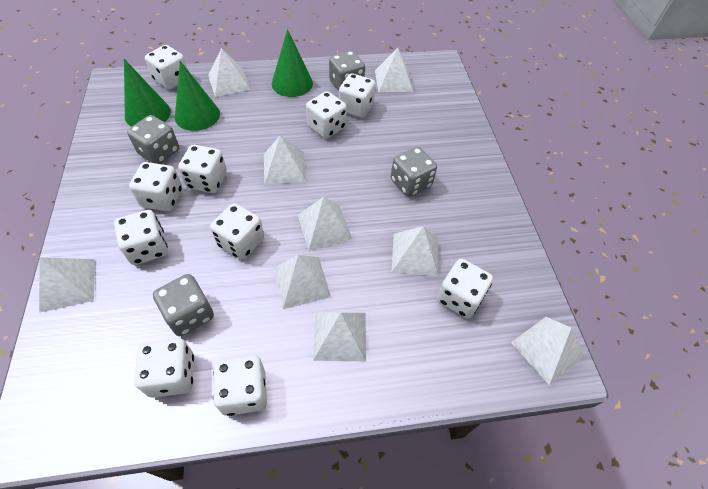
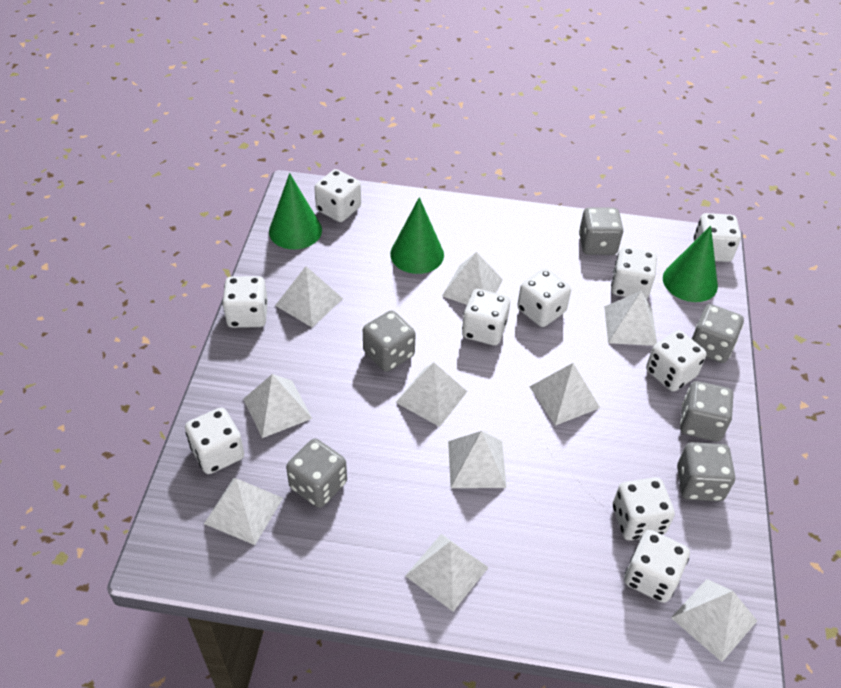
grey dice: [127,115,179,164] [153,274,214,336] [329,51,365,91] [391,147,437,197] = 4 -> [286,438,347,508] [363,311,416,372] [579,207,623,255] [677,442,735,501] [680,381,733,441] [692,304,744,363] = 6
white pyramid: [39,257,95,313] [208,48,251,97] [264,135,306,185] [273,255,331,309] [298,197,352,250] [313,312,366,362] [375,48,413,92] [392,226,439,277] [511,317,584,385] = 9 -> [204,478,283,545] [243,374,312,438] [275,266,343,328] [396,363,467,427] [405,534,489,611] [442,252,503,305] [448,431,507,488] [530,363,600,426] [604,291,657,346] [671,579,757,662] = 10

